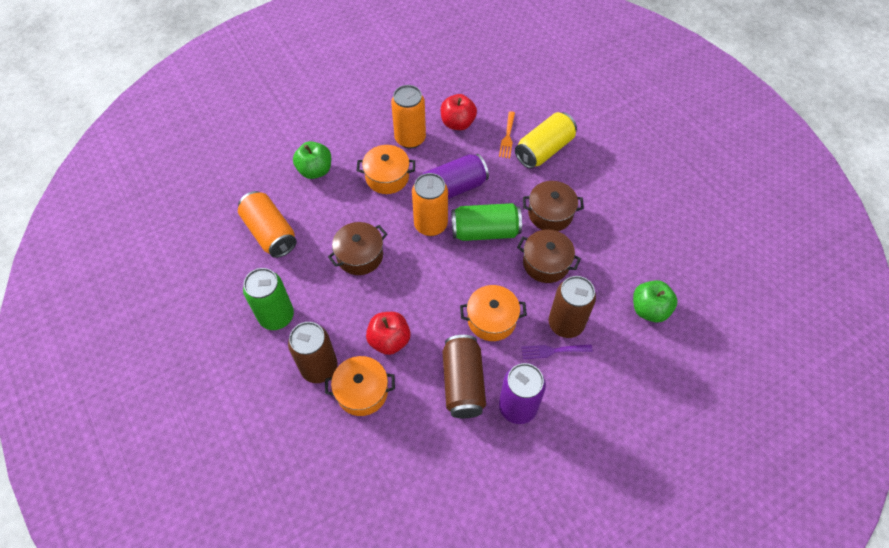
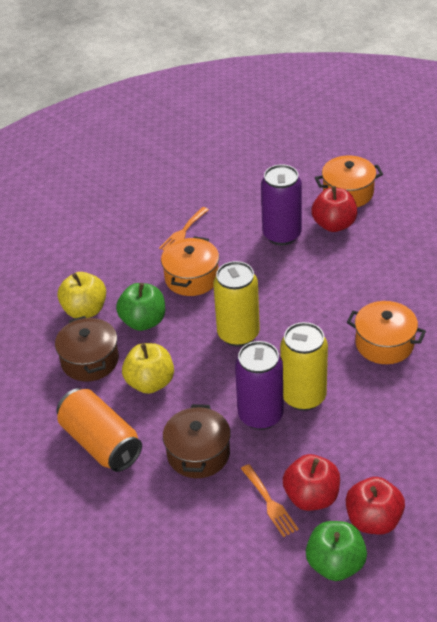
brown can: [288,322,338,383] [443,335,486,418] [549,276,596,338] = 3 -> none = 0
brown pot: [328,222,387,275] [517,229,581,283] [523,181,584,231] = 3 -> [55,316,119,382] [163,404,231,478] = 2
green can: [243,268,294,330] [452,203,522,241] = 2 -> none = 0
orange can: [238,191,297,258] [391,85,426,149] [412,173,448,236] = 3 -> [56,388,142,472] = 1
orange fork: [499,111,515,158] = 1 -> [159,207,209,250] [241,464,299,537] = 2
purple fork: [521,344,593,359] = 1 -> none = 0
red apple: [366,312,411,355] [441,94,477,130] = 2 -> [283,454,340,511] [312,186,357,232] [346,477,405,534] = 3
yellow apple: none = 0 -> [57,272,106,318] [122,343,174,394] = 2
yellow can: [515,112,577,169] = 1 -> [213,261,260,347] [280,322,328,411] = 2

